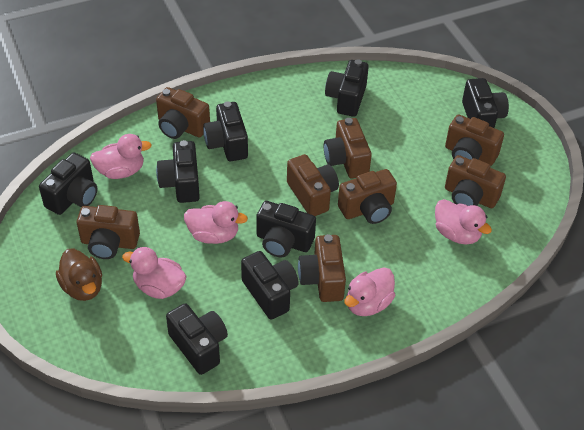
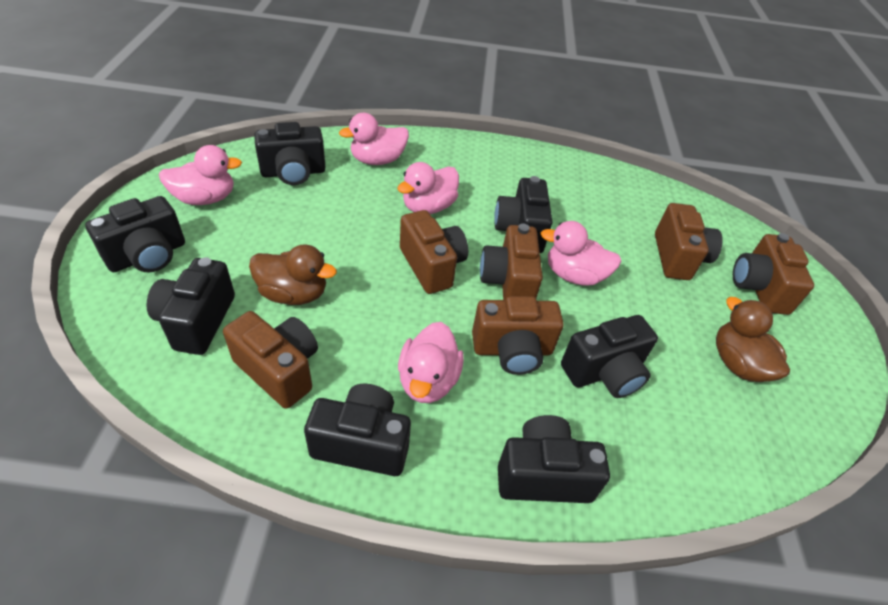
black camera: [39,153,97,215] [156,140,200,203] [166,303,228,375] [203,101,248,161] [241,251,299,320] [256,201,316,257] [325,59,369,117] [462,78,509,128] = 8 -> [85,196,185,273] [146,257,235,355] [254,122,326,185] [304,384,411,476] [494,176,553,253] [498,415,610,503] [561,315,658,398] = 7
brown camera: [77,205,140,259] [156,87,210,139] [287,154,339,216] [298,234,346,302] [324,118,372,178] [338,169,397,224] [445,115,504,166] [445,155,506,208] = 8 -> [223,311,318,409] [400,210,468,294] [472,296,564,375] [480,223,543,300] [655,203,723,280] [733,233,814,315] = 6
brown duck: [56,249,102,301] = 1 -> [249,244,337,305] [716,297,790,382] = 2

